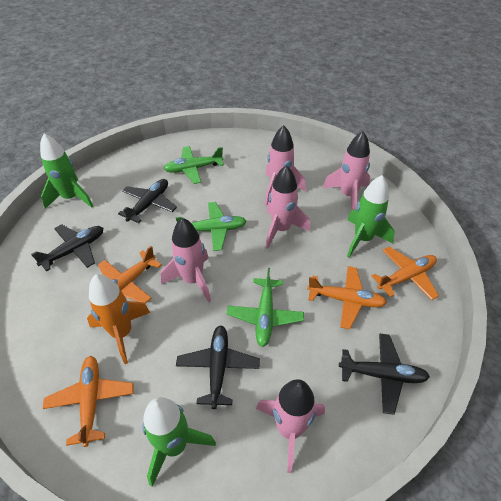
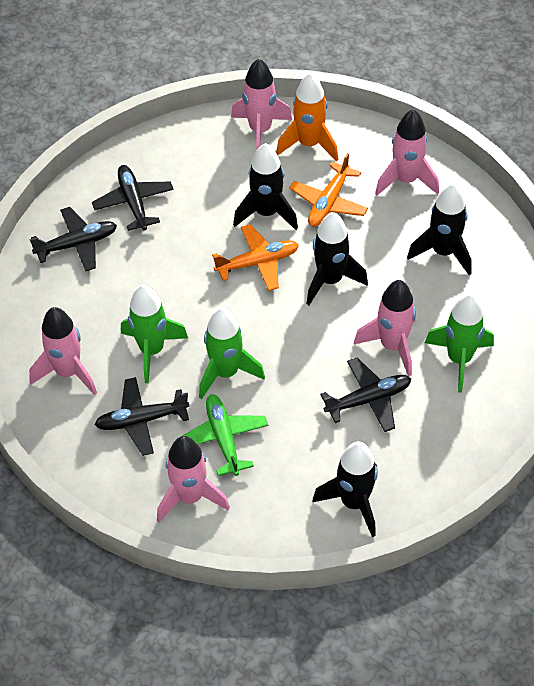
black rocket: none = 0 -> [233,143,298,230] [306,212,368,305] [313,442,378,537] [407,183,472,275] = 4
green plane: [163,146,224,184] [176,202,247,251] [227,268,304,347] = 3 -> [182,394,268,476] = 1
orange plane: [43,356,133,447] [98,246,162,304] [307,266,387,329] [372,247,439,300] = 4 -> [212,224,299,291] [289,153,368,227] = 2

